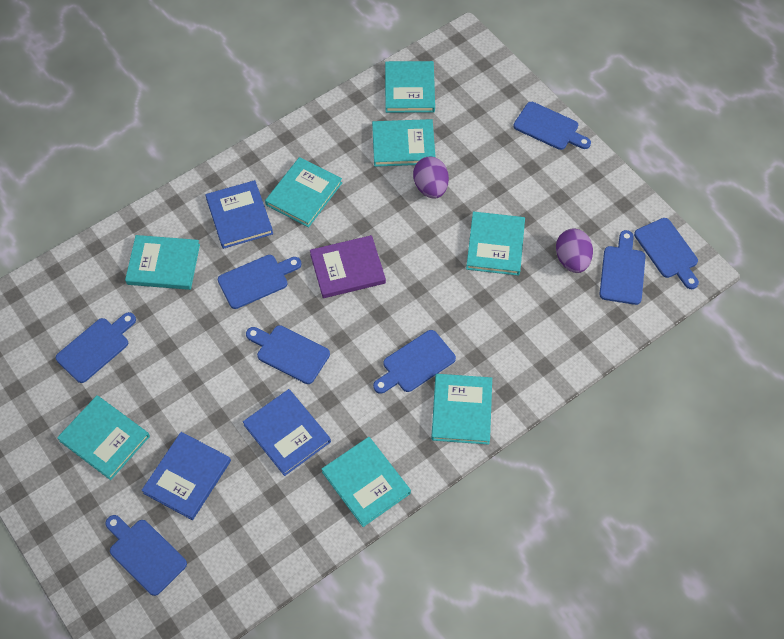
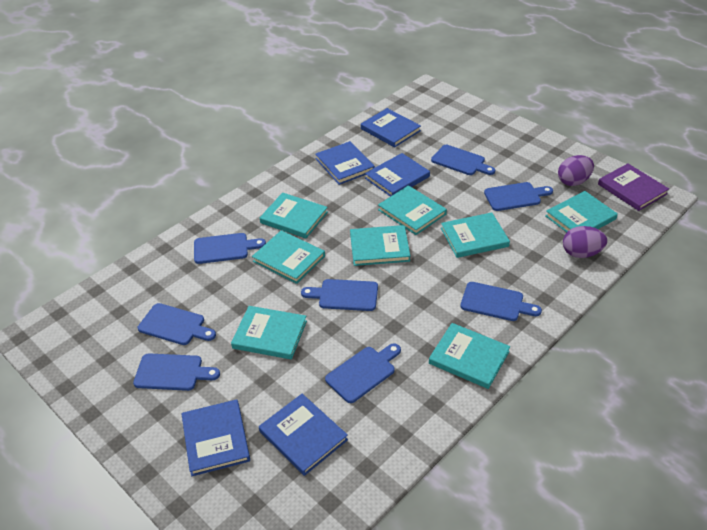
blue book: [141,432,231,520] [205,180,273,249] [243,389,331,476] = 3 -> [181,399,250,476] [259,394,348,476] [315,141,375,185] [361,108,421,147] [365,153,430,197] = 5

